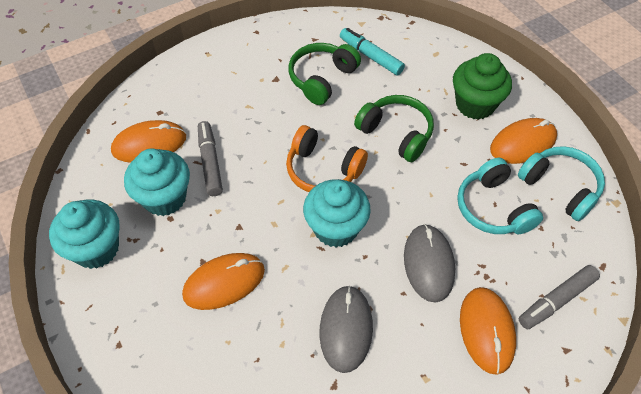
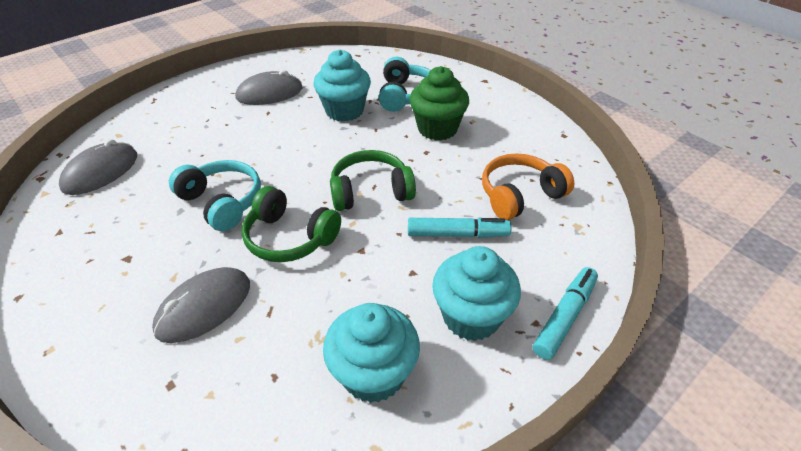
grey marker: [198,121,223,196] [519,265,600,329] = 2 -> none = 0
grey mouse: [319,285,373,373] [404,224,455,303] = 2 -> [59,139,137,195] [152,267,250,343] [236,70,302,105] = 3
orange mouse: [111,120,186,163] [182,253,265,310] [460,287,516,375] [490,118,557,164] = 4 -> none = 0
turquoise marker: [340,28,405,75] = 1 -> [408,217,512,238] [533,267,598,360] = 2

